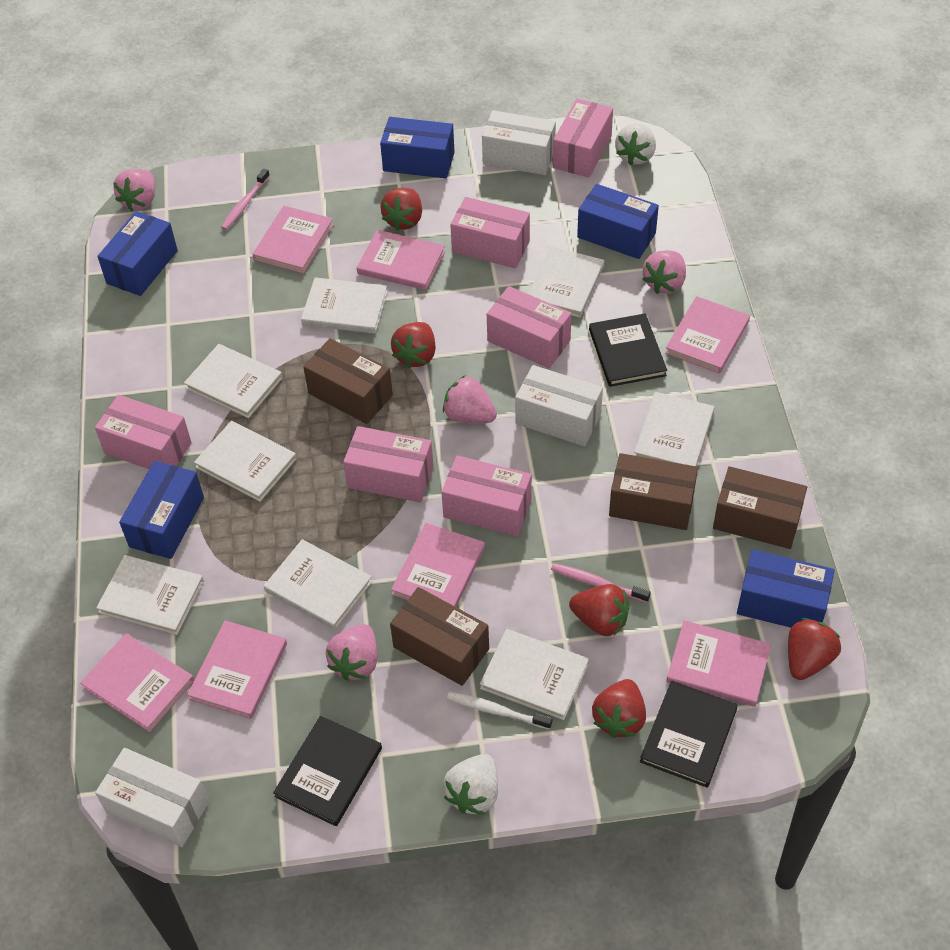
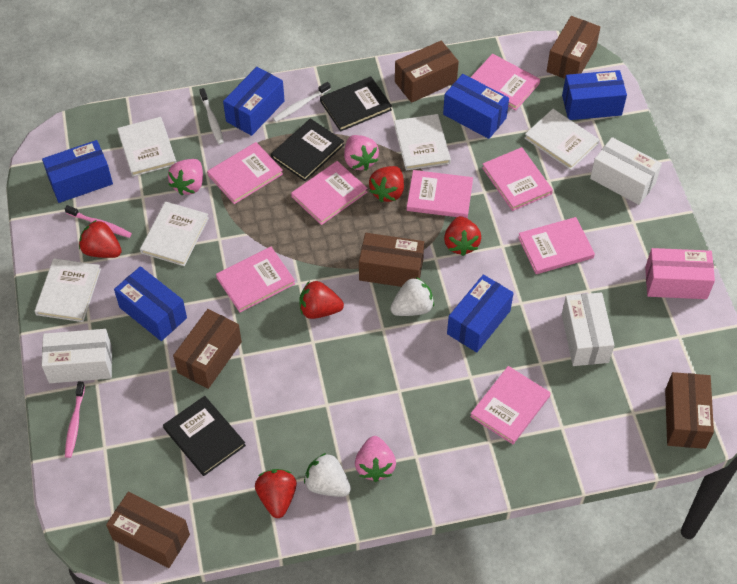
blue box: [97,211,178,296] [119,461,204,559] [380,117,455,178] [577,184,659,259] [737,549,835,628] = 5 -> [42,140,113,203] [114,266,187,341] [223,67,285,136] [443,74,509,139] [447,274,514,352] [562,70,627,120] = 6
brown box: [303,338,393,424] [390,587,489,686] [609,453,698,530] [713,466,807,549] = 4 -> [106,491,190,568] [173,309,242,389] [359,233,424,287] [395,41,459,103] [547,16,600,79] [665,372,714,449] = 6
pink book: [80,633,194,732] [187,621,287,719] [252,206,334,274] [357,230,445,290] [391,523,485,607] [665,296,750,374] [666,620,771,707] = 7 -> [207,142,283,204] [216,247,295,313] [291,161,367,225] [407,170,473,218] [470,54,540,110] [470,366,551,444] [482,147,553,211] [518,217,595,274] = 8
pink box: [95,395,192,469] [343,426,434,503] [441,455,532,536] [450,197,530,268] [487,286,572,368] [553,99,613,178] = 6 -> [645,248,715,299] = 1
pink strawberry: [113,169,155,211] [325,624,377,681] [443,376,497,423] [643,250,686,294] = 4 -> [168,159,203,195] [344,135,379,171] [355,436,396,482] = 3
white book: [96,555,204,635] [184,344,283,418] [194,421,297,502] [264,539,372,630] [301,277,388,334] [480,629,589,720] [528,246,604,318] [634,392,714,466] = 8 -> [35,258,101,322] [117,117,176,177] [140,201,209,266] [394,114,451,171] [525,109,600,170] = 5
white toothbrush: [447,692,552,730] = 1 -> [199,88,224,145] [273,82,331,122] = 2

